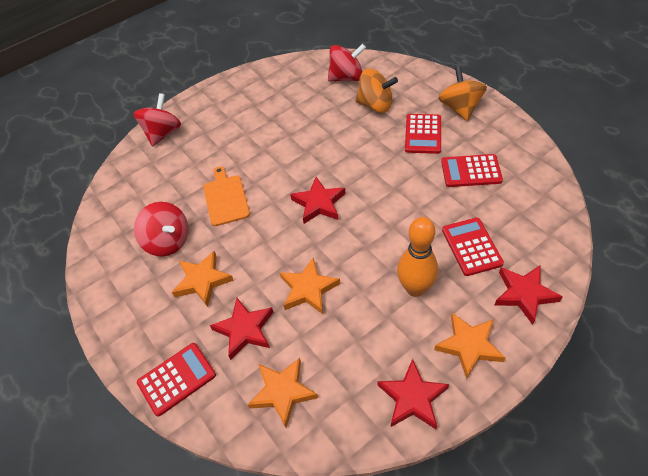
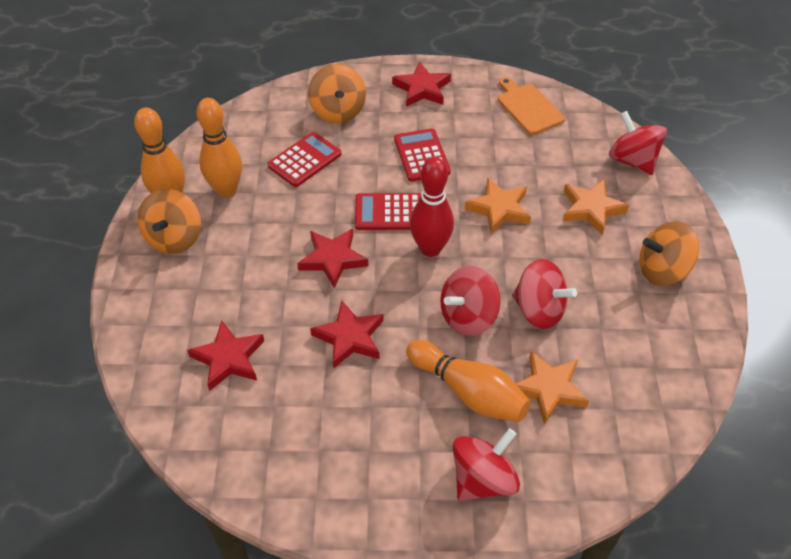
orange bowling pin: [397,217,438,297] = 1 -> [134,108,185,193] [197,98,242,198] [406,340,531,422] = 3
orange spinning top: [355,69,398,113] [439,66,487,121] = 2 -> [137,189,201,254] [308,64,366,123] [639,221,699,286] = 3
orange star: [172,251,234,307] [247,358,318,428] [280,258,340,314] [434,313,506,379] = 4 -> [465,178,531,234] [515,351,589,425] [563,180,629,235] = 3
red bowling pin: none = 0 -> [410,157,454,257] = 1
red calculator: [137,343,216,417] [405,114,441,154] [441,154,503,187] [442,217,504,276] = 4 -> [267,132,341,187] [355,193,421,230] [394,128,451,182] = 3
red spinning top: [133,93,181,146] [134,202,189,257] [328,44,366,82] = 3 -> [440,266,500,336] [453,428,520,501] [512,259,577,329] [609,111,667,175] = 4

